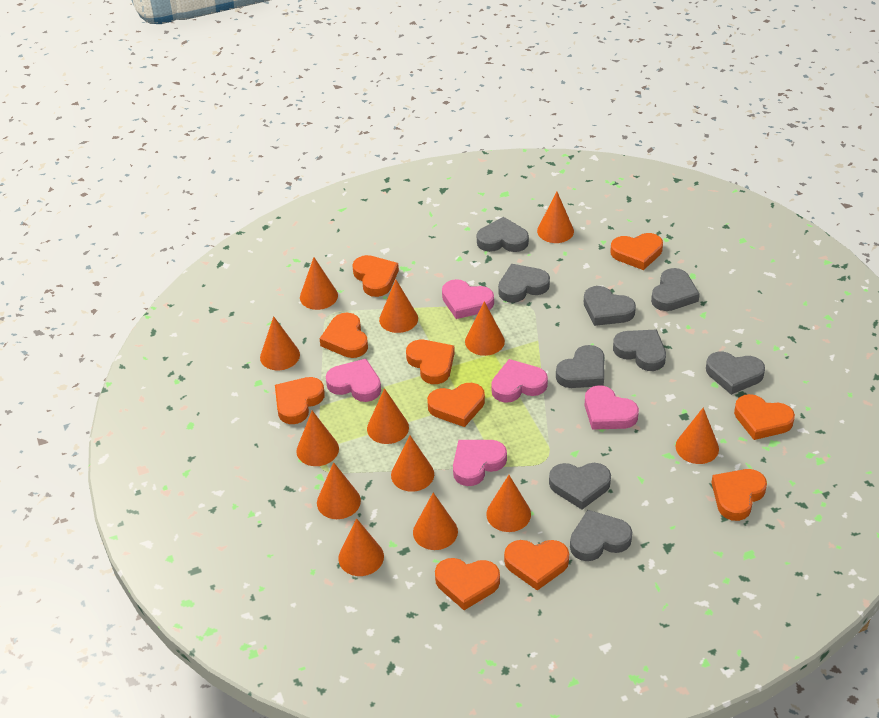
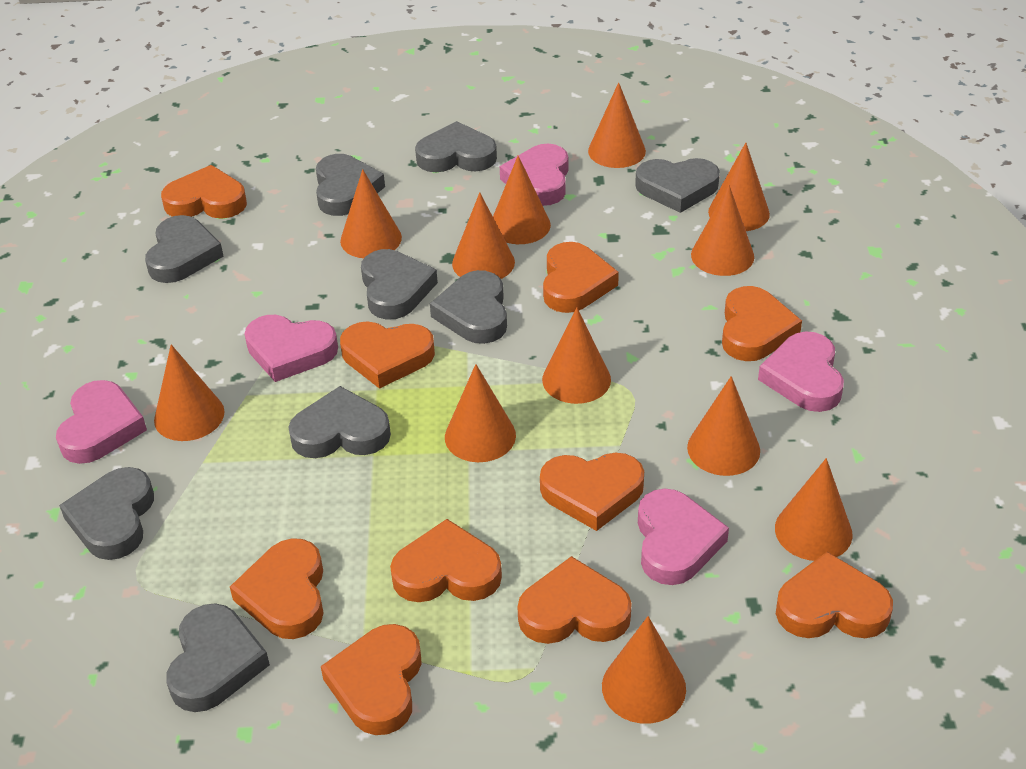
orange cone: [260,316,300,370] [296,411,339,466] [300,257,338,310] [317,462,361,519] [338,518,384,576] [367,388,409,444] [379,280,418,333] [391,435,434,492] [413,493,458,550] [465,301,505,356] [486,475,531,532] [537,192,574,243] [676,407,719,464] = 13 -> [154,345,225,441] [340,169,402,258] [445,364,516,462] [452,192,515,279] [493,156,551,244] [542,307,611,404] [588,82,646,168] [602,616,686,724] [687,376,760,476] [691,185,754,276] [708,143,770,231] [775,458,853,561] = 12

